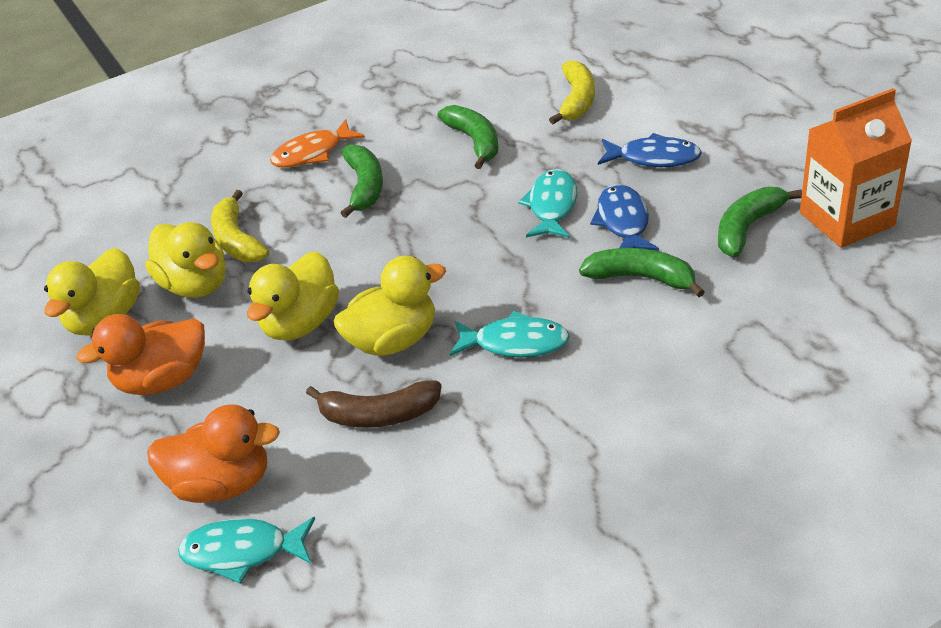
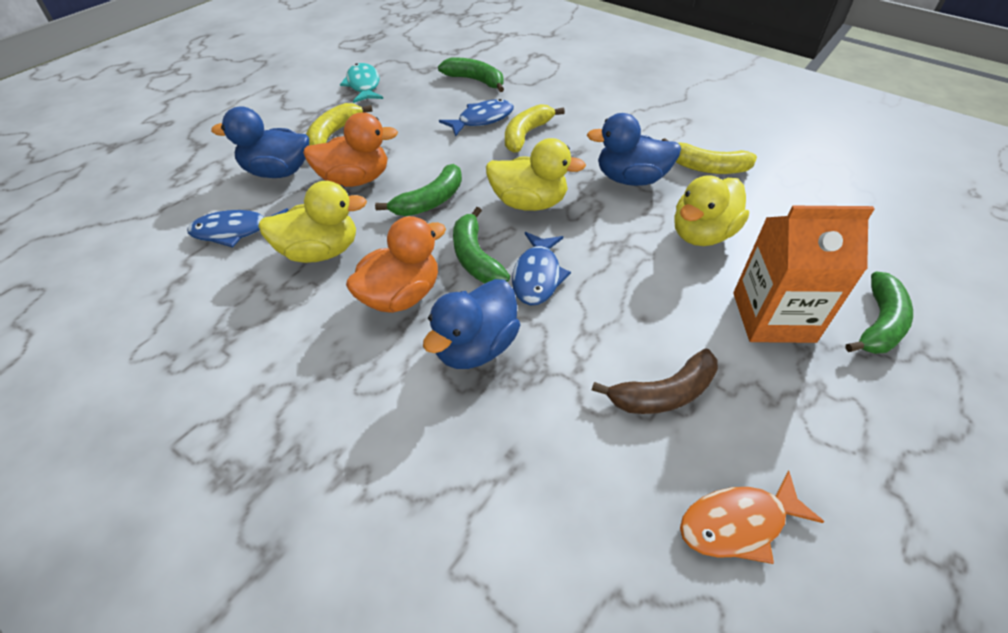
blue duck: none = 0 -> [211,106,309,178] [423,279,520,369] [587,113,681,186] = 3
blue fish: [590,184,659,251] [598,133,702,167] = 2 -> [187,208,288,247] [439,99,514,137] [512,232,571,306] = 3
turquoise fish: [178,517,315,584] [449,311,570,357] [518,169,577,238] = 3 -> [340,63,383,103] = 1
yellow banana: [211,190,269,262] [549,60,595,124] = 2 -> [306,103,373,145] [505,104,565,153] [661,138,757,174] = 3
yellow duck: [44,248,140,335] [145,222,226,298] [247,251,339,341] [334,255,446,356] = 4 -> [258,181,367,263] [486,138,586,211] [674,175,749,246] = 3

